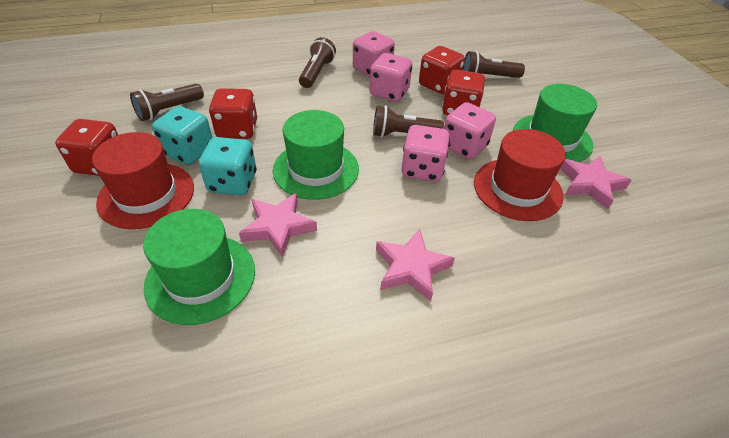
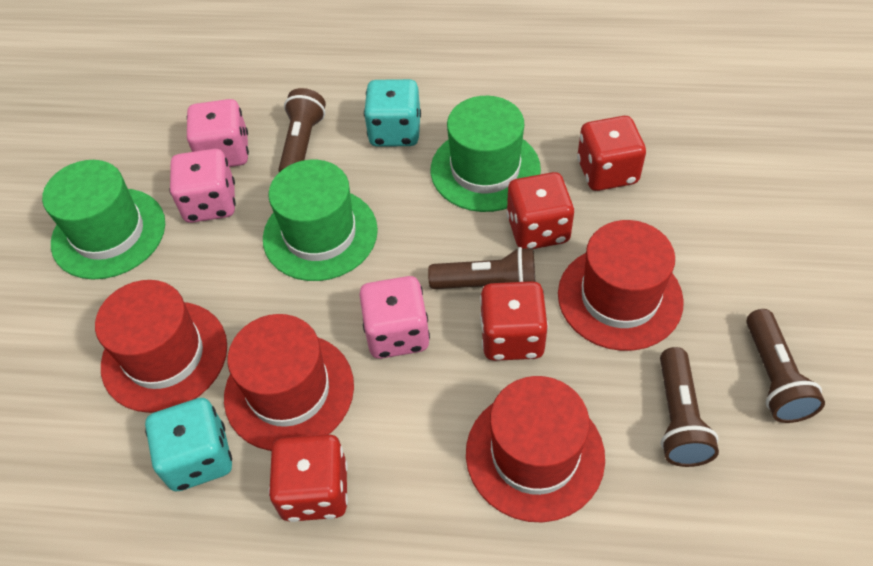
pink dice: [353,31,395,76] [369,53,412,102] [401,125,450,182] [444,102,496,159] = 4 -> [169,149,236,223] [187,99,249,167] [359,276,430,359] = 3
pink star: [239,193,317,258] [376,229,455,301] [560,156,632,209] = 3 -> none = 0
red hat: [92,132,194,229] [474,129,566,221] = 2 -> [95,280,227,413] [224,314,354,451] [466,376,605,523] [558,220,684,351] = 4

